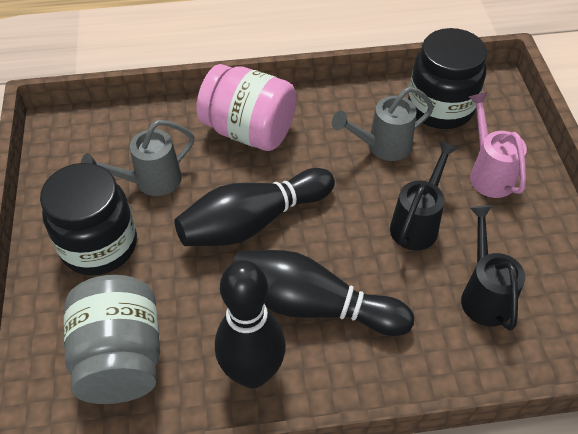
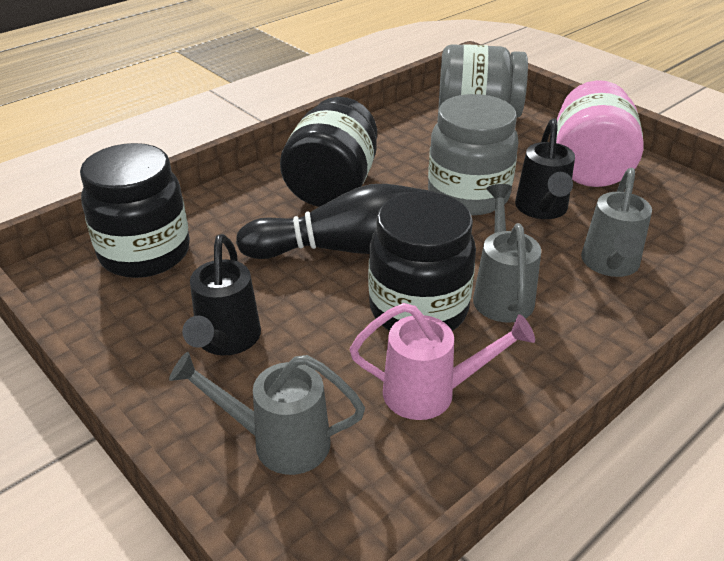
black bowling pin: [175,168,335,246] [215,260,286,388] [233,250,414,336] = 3 -> [236,184,436,259] = 1
black jar: [40,163,137,275] [408,28,487,129] = 2 -> [80,143,190,278] [280,97,377,207] [369,191,476,331] = 3
grey jar: [64,275,160,404] = 1 -> [428,94,519,215] [439,44,528,118] = 2
grey watering can: [81,120,195,196] [332,86,434,161] = 2 -> [169,352,365,475] [473,184,541,323] [581,168,652,277] = 3

